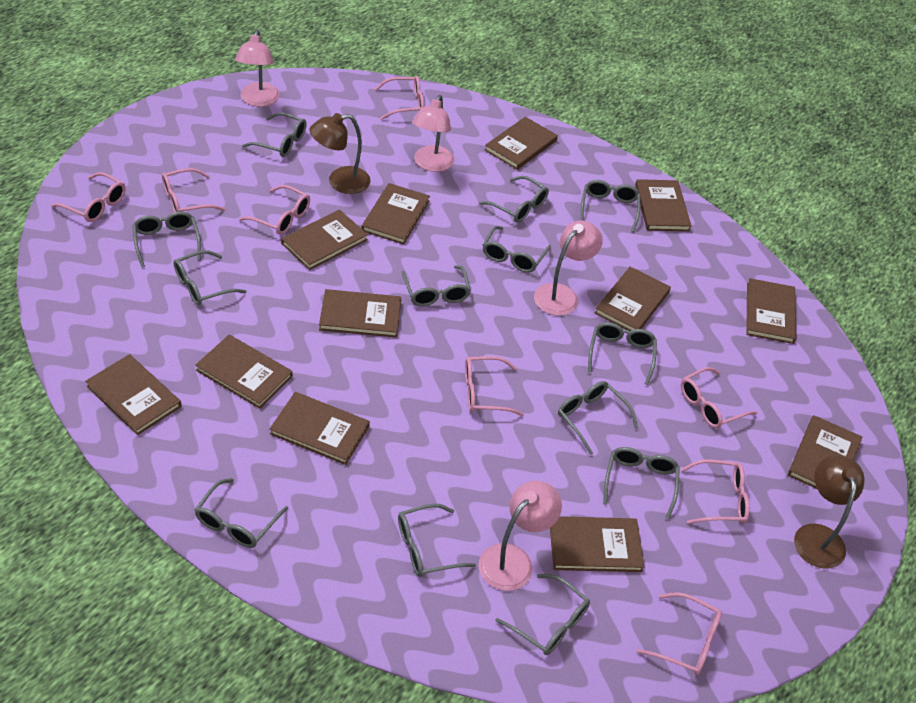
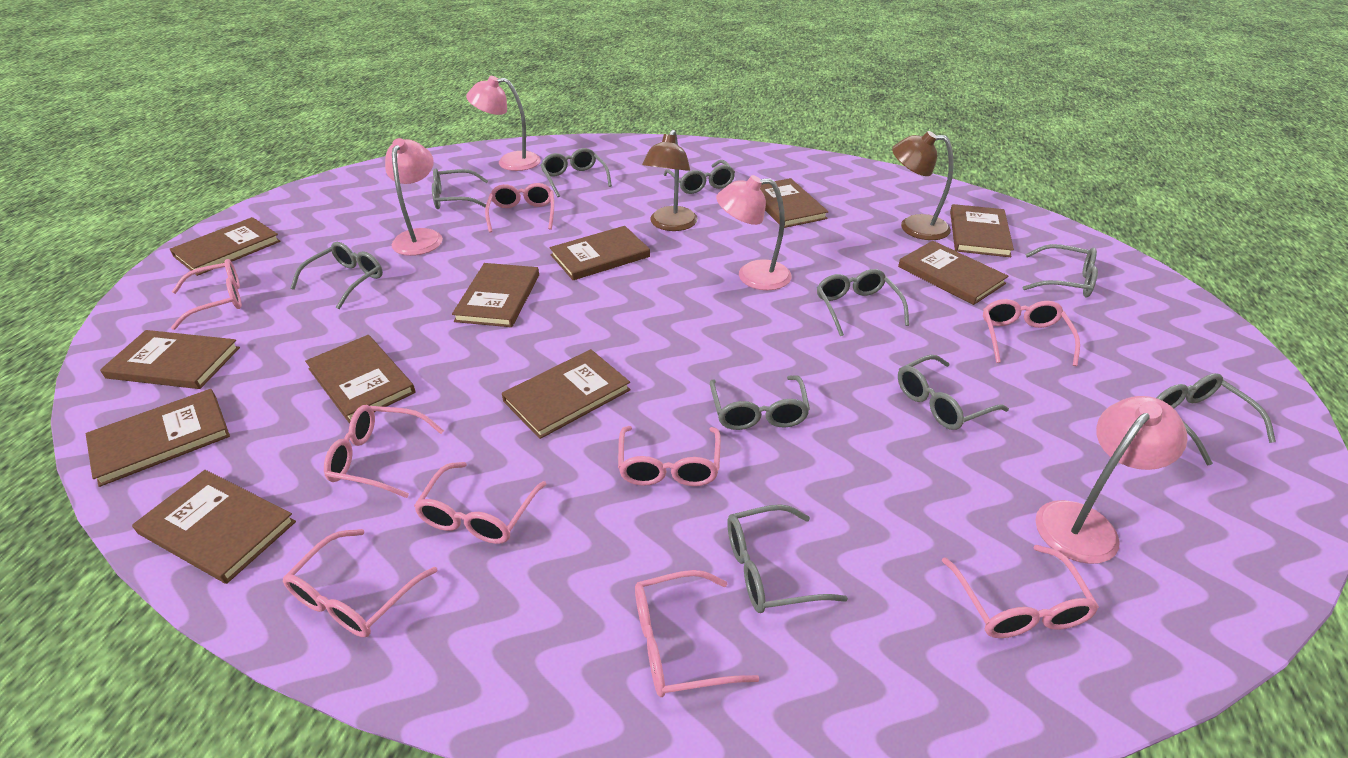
brown book: [85,354,182,435] [195,335,293,409] [270,392,370,465] [281,209,368,270] [319,289,401,338] [361,183,430,245] [485,117,558,170] [550,516,644,572] [595,267,671,331] [635,179,692,231] [746,278,796,344] [788,415,862,489] = 12 -> [85,389,230,487] [100,330,240,389] [132,470,296,584] [170,217,281,276] [305,335,416,423] [452,263,539,327] [502,349,631,439] [550,226,650,280] [760,178,828,228] [898,241,1008,305] [950,204,1014,257] = 11
grey glasses: [133,211,201,268] [174,250,247,305] [195,478,288,548] [242,112,307,157] [398,503,476,577] [402,265,471,306] [479,176,549,223] [483,226,551,273] [496,574,590,655] [558,381,638,455] [581,180,640,232] [588,322,657,385] [603,447,680,519] = 13 -> [290,242,383,309] [432,168,488,209] [540,148,612,197] [664,160,735,194] [710,375,810,430] [727,504,848,613] [817,269,909,336] [898,355,1009,430] [1023,244,1098,298] [1156,373,1276,465] = 10
pink glasses: [51,172,125,222] [162,168,225,212] [239,185,310,235] [375,76,424,120] [465,356,524,416] [636,592,722,675] [681,367,757,428] [681,459,750,524] = 8 -> [171,259,242,330] [283,529,438,637] [324,405,444,498] [414,462,546,544] [485,183,554,233] [618,426,721,486] [635,570,759,697] [942,545,1099,638] [983,299,1080,366] = 9

